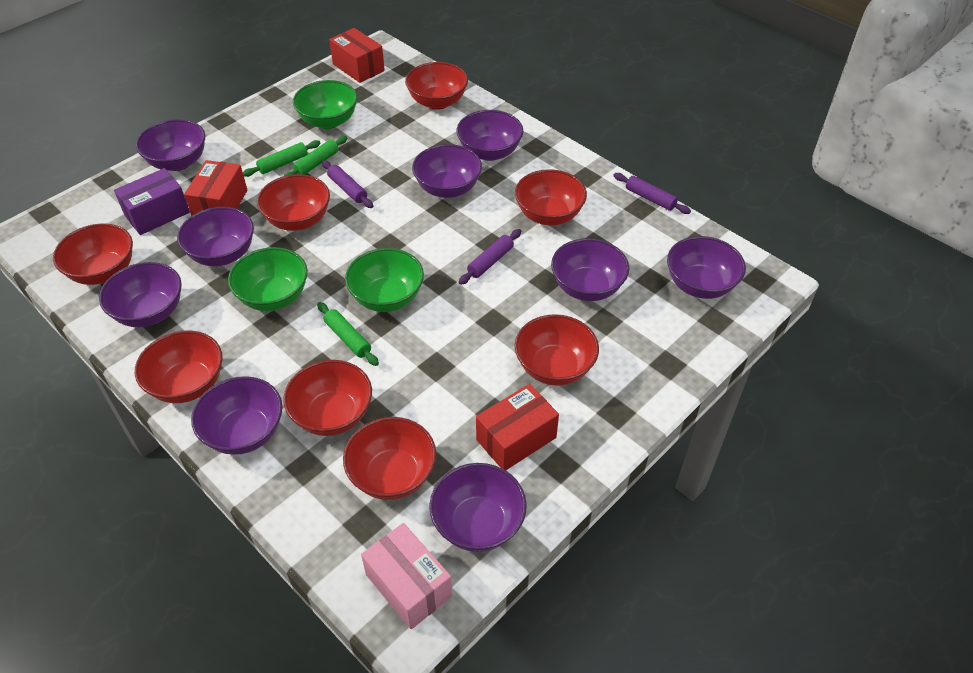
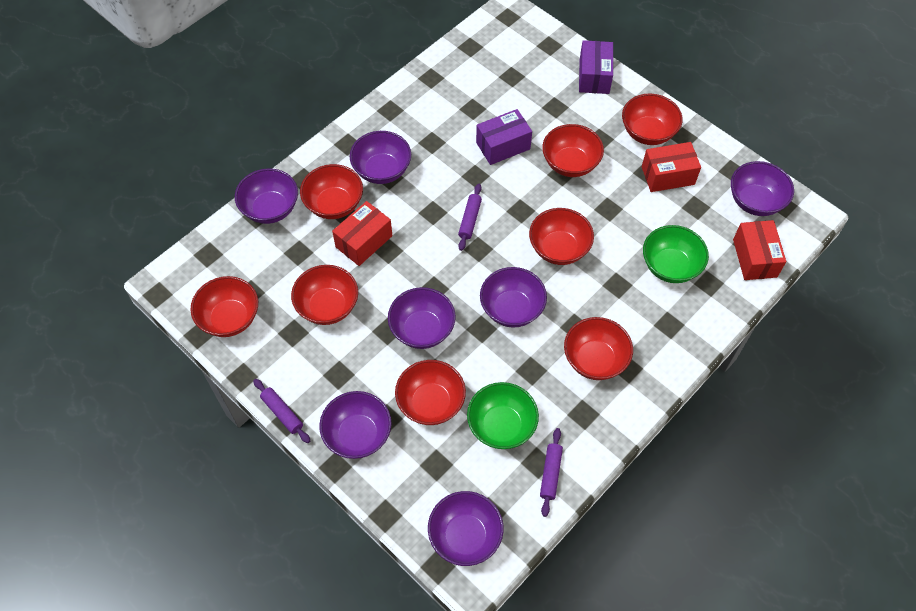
green bowl: [228,247,308,311] [293,80,358,129] [345,248,424,312] = 3 -> [467,382,539,449] [643,225,709,283] = 2
green rolling pin: [243,140,321,177] [284,136,347,176] [317,302,379,366] = 3 -> none = 0
pink box: [361,523,452,629] = 1 -> none = 0
purple bowl: [99,262,182,327] [136,119,205,171] [177,207,254,266] [191,376,282,455] [412,144,482,198] [429,463,527,552] [457,110,523,161] [551,238,629,301] [667,236,746,299] = 9 -> [235,168,298,224] [319,391,392,459] [350,131,411,184] [388,287,456,349] [428,491,504,566] [480,267,547,328] [731,161,794,216] = 7
purple box: [114,168,190,235] = 1 -> [476,109,532,165] [579,40,613,94] = 2

